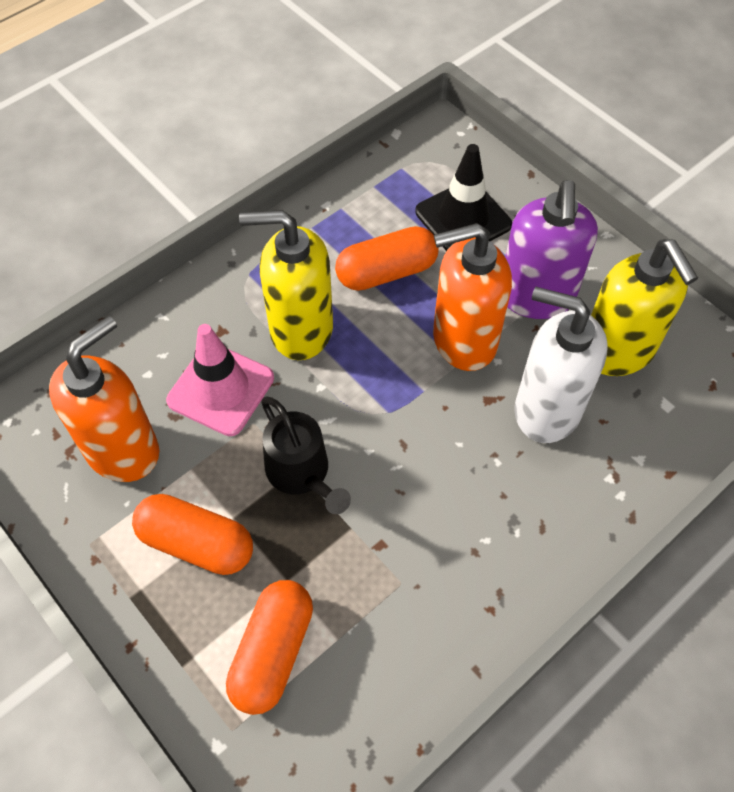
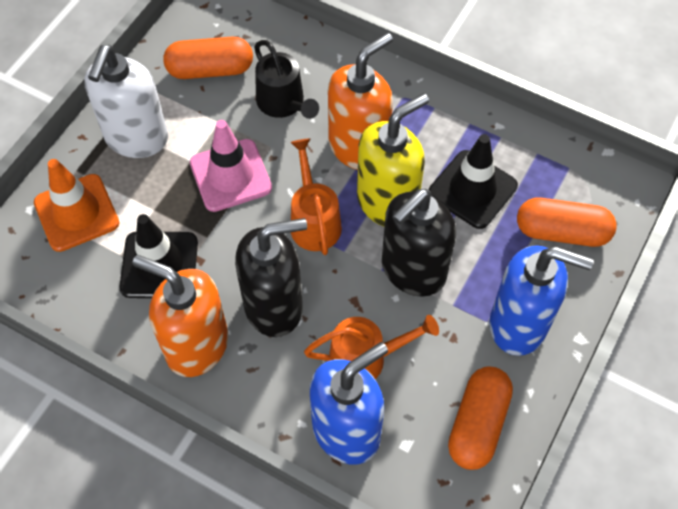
black soap dispenser: none = 0 -> [235,218,307,337] [382,189,456,297] = 2
black traffic cone: [415,144,512,251] = 1 -> [119,214,198,298] [428,134,518,229] = 2
blue soap dispenser: none = 0 -> [310,342,388,465] [489,245,594,356] = 2
orange traffic cone: none = 0 -> [34,159,119,252] = 1
orange watering can: none = 0 -> [290,139,342,255] [304,315,439,379] = 2
purple soap dispenser: [505,180,598,319] = 1 -> none = 0
yellow soap dispenser: [239,210,333,360] [591,239,698,376] = 2 -> [357,93,429,227] = 1

